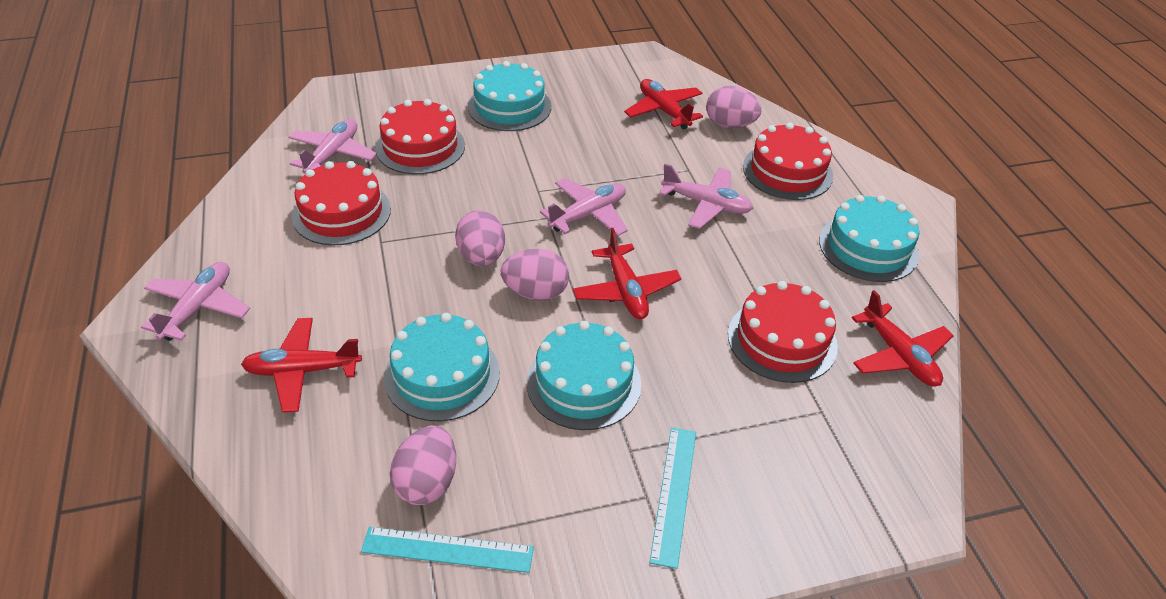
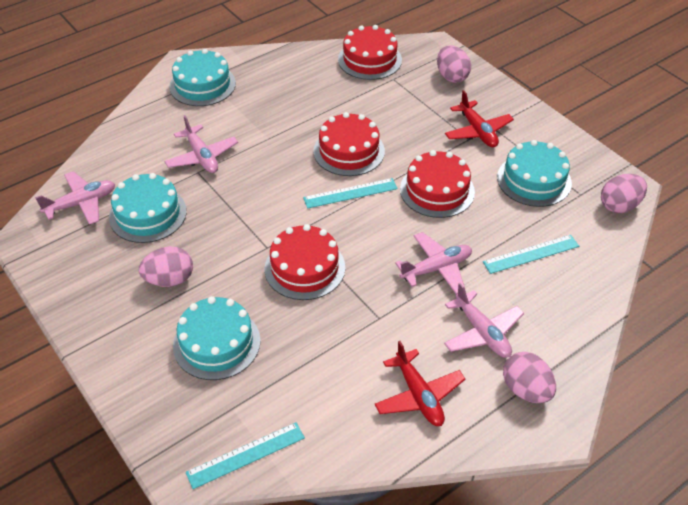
red plane: [241,318,362,413] [573,228,681,319] [624,79,703,129] [852,290,954,387] = 4 -> [374,341,465,426] [445,90,514,147] = 2
turquoise ruler: [361,527,534,573] [649,427,696,569] = 2 -> [186,422,305,489] [303,178,398,209] [483,235,579,274] = 3

